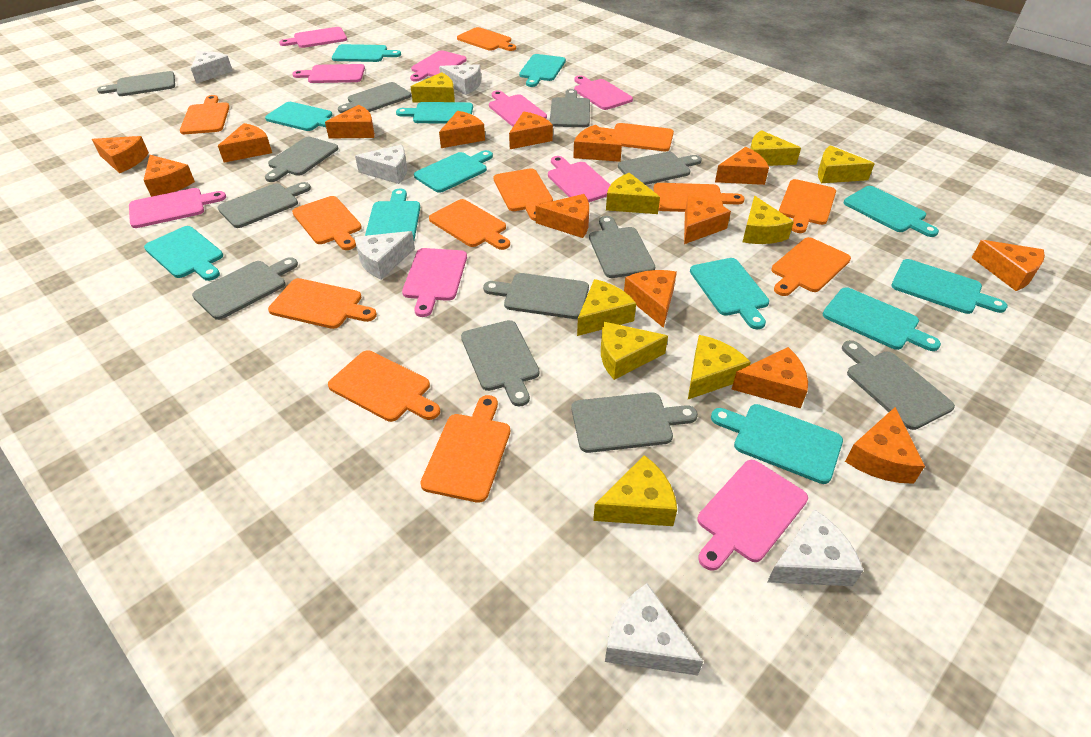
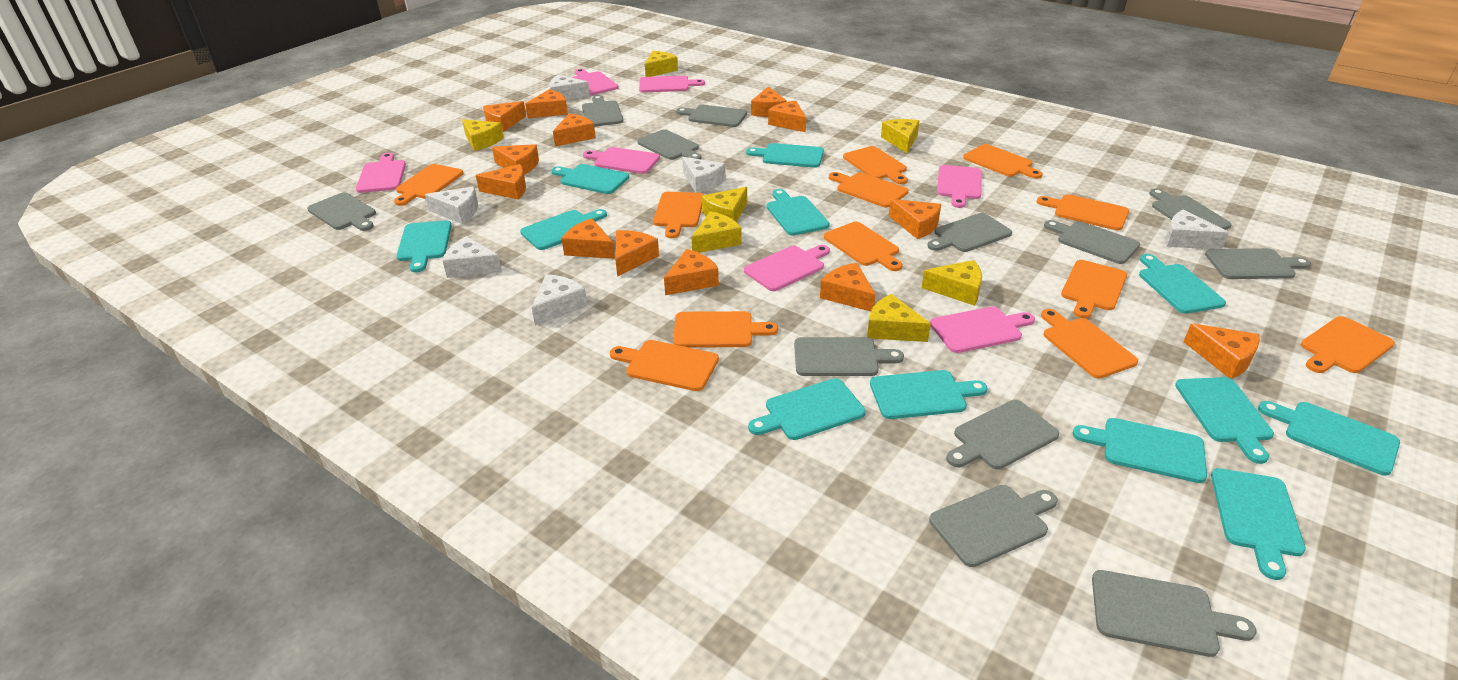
orange cheese: [92,136,149,173] [144,155,195,197] [218,123,272,162] [325,105,375,139] [439,111,485,148] [509,112,553,149] [536,194,589,238] [573,125,622,162] [624,270,677,328] [684,196,731,244] [715,147,769,185] [732,347,808,409] [845,407,925,484] [972,240,1045,291] = 14 -> [476,164,526,199] [483,101,526,132] [492,144,539,175] [525,89,568,118] [553,114,596,146] [562,218,615,259] [615,230,659,277] [664,249,719,295] [751,86,787,117] [768,100,806,132] [820,263,876,312] [889,199,941,239] [1184,323,1260,379] = 13
pink cutting board: [129,188,226,228] [279,27,347,48] [292,64,365,83] [402,248,467,317] [410,50,467,82] [489,90,547,127] [548,156,610,202] [574,75,633,110] [698,460,808,571] = 9 -> [356,153,406,193] [571,69,619,95] [583,147,660,174] [639,75,705,92] [744,245,830,291] [930,306,1035,353] [937,165,982,208] = 7
yellow cheese: [411,72,455,103] [577,279,636,336] [593,455,677,526] [601,322,668,380] [606,173,660,214] [688,335,751,399] [743,196,794,244] [750,130,801,166] [818,145,875,183] = 9 -> [462,119,504,151] [645,51,678,77] [692,211,742,253] [702,187,747,222] [867,294,931,342] [881,119,919,153] [922,260,982,306] = 7

